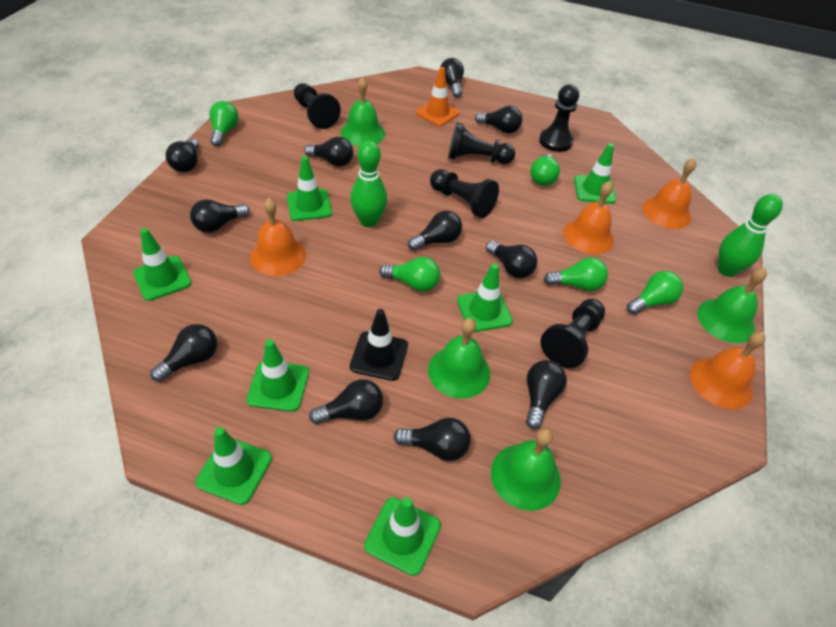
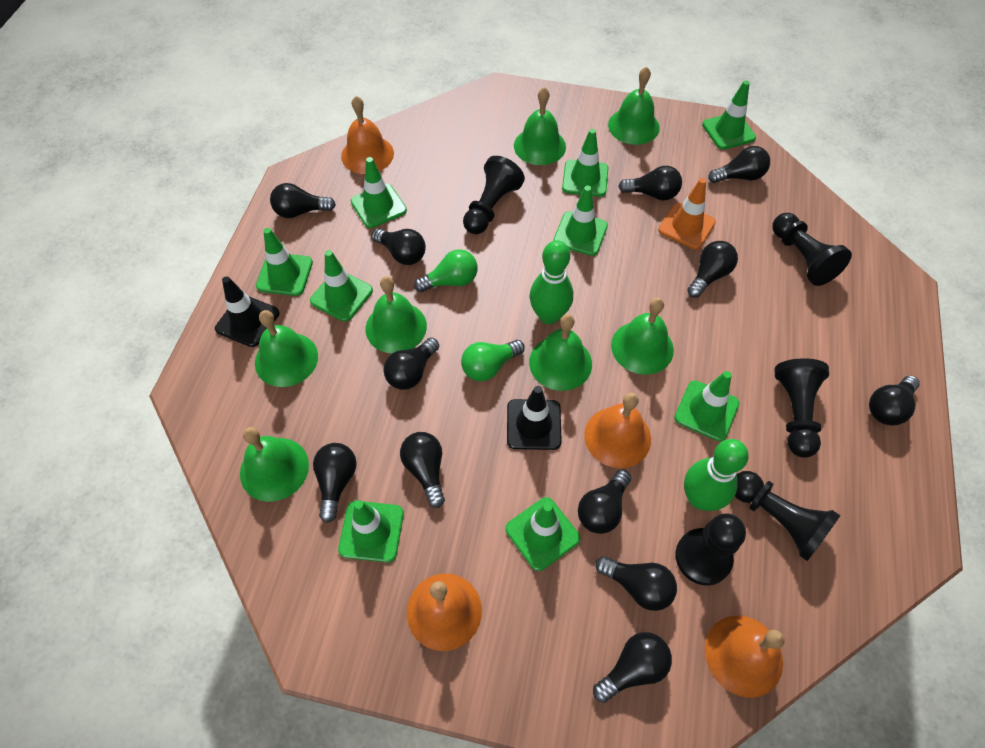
black light bulb: [150,324,217,382] [166,138,199,172] [190,199,250,233] [304,137,353,166] [309,379,383,424] [393,418,471,461] [408,210,462,251] [440,58,464,98] [475,106,522,134] [486,241,537,278] [526,360,567,429] = 11 -> [270,183,336,218] [313,443,357,523] [371,228,426,265] [383,338,439,390] [400,432,445,508] [578,470,631,534] [593,632,672,703] [595,556,677,611] [618,166,682,201] [687,241,738,298] [708,146,770,183] [869,375,920,426] = 12
black traffic cone: [350,309,408,381] = 1 -> [215,276,280,347] [507,386,562,450] = 2
green bell: [341,77,385,146] [428,318,490,399] [491,428,561,511] [697,268,767,343] = 4 -> [240,427,309,502] [255,310,318,387] [366,276,427,353] [514,87,566,165] [529,314,592,391] [608,66,660,145] [611,298,674,375] = 7
green light bulb: [209,101,239,146] [379,257,440,291] [530,153,560,186] [544,257,608,291] [627,271,683,315] = 5 -> [414,249,478,292] [461,340,525,381] = 2
green traffic cone: [133,228,192,301] [195,427,272,505] [246,339,309,412] [287,156,332,221] [364,497,441,576] [457,263,513,332] [574,143,616,204] = 7 -> [256,228,313,296] [310,250,373,322] [338,500,404,563] [351,157,407,228] [505,497,580,571] [553,186,608,256] [562,129,608,197] [674,371,739,441] [702,80,756,150] = 9

